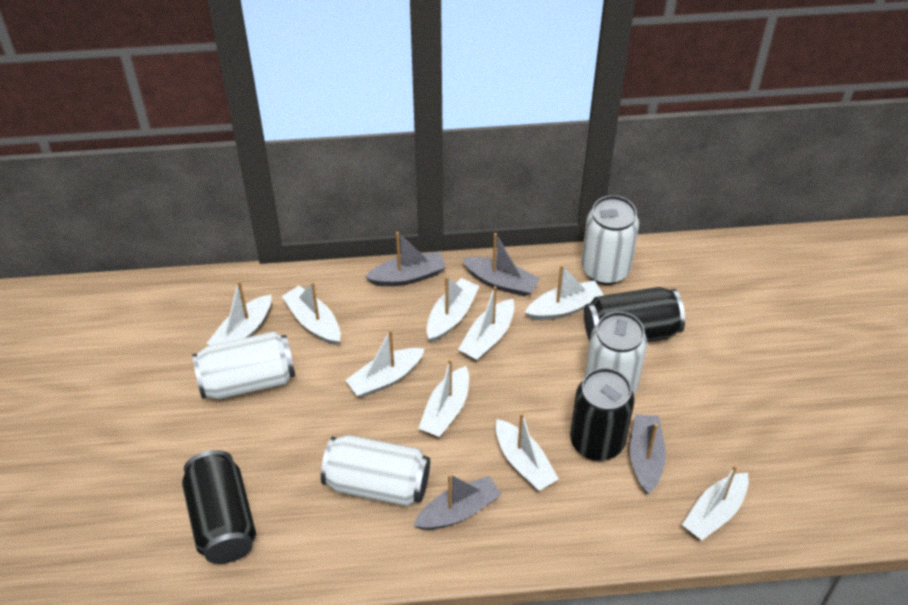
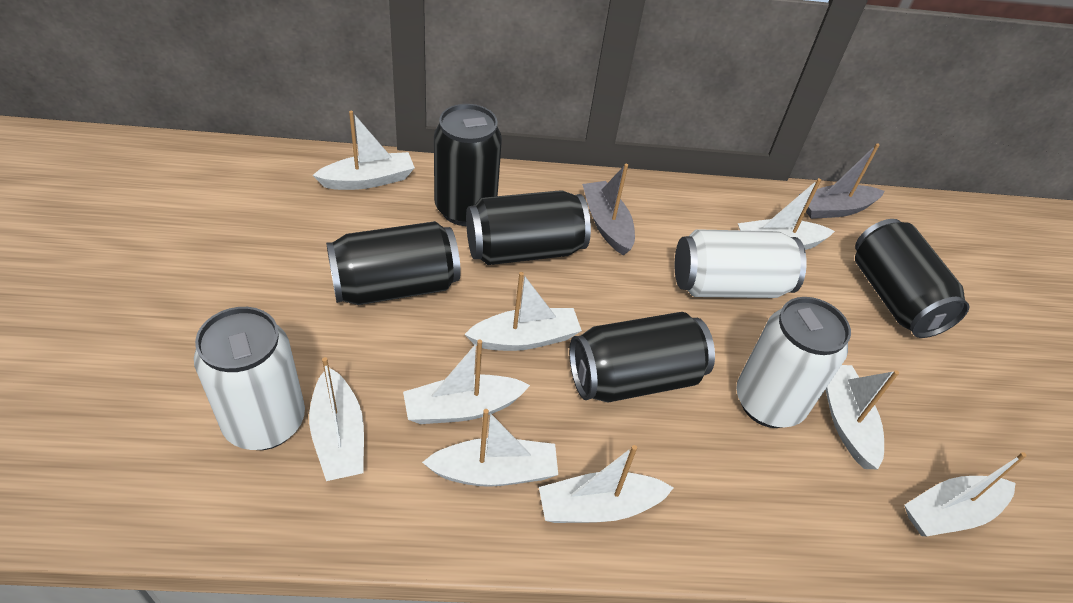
black can: [182,450,256,564] [570,368,635,461] [584,287,685,342] = 3 -> [326,221,461,305] [434,104,502,226] [466,190,591,265] [569,312,715,403] [855,219,970,338] = 5
grey boat: [365,232,446,286] [413,474,502,530] [462,233,540,297] [630,414,666,494] = 4 -> [582,164,635,256] [799,143,884,219] = 2
white can: [192,332,295,400] [321,435,430,506] [581,195,639,285] [585,311,647,394] = 4 -> [194,307,305,450] [675,229,807,298] [736,297,851,428] = 3

